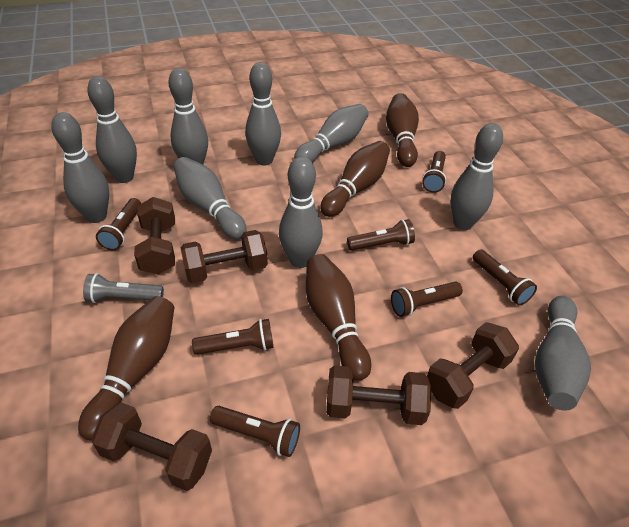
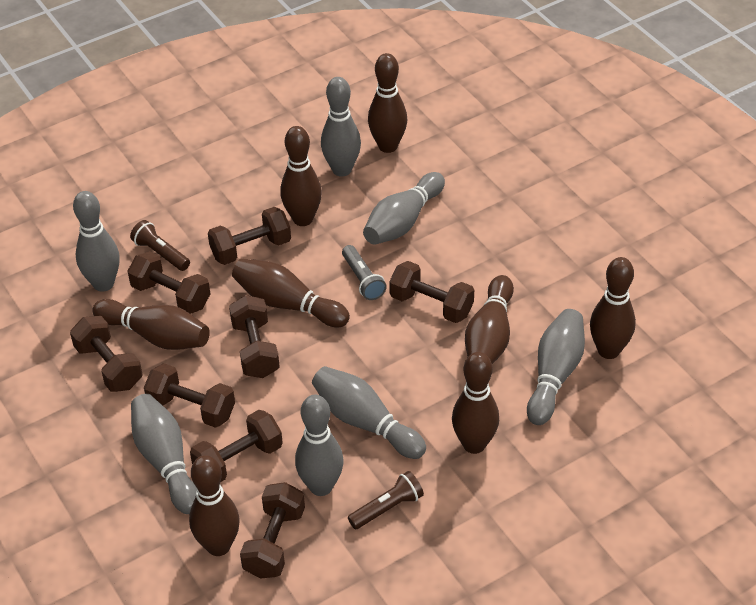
brown bowling pin: [78,296,174,441] [306,254,371,381] [320,141,390,217] [386,93,419,167] = 4 -> [92,299,210,350] [189,455,240,556] [232,258,350,327] [280,126,322,226] [368,53,407,153] [452,352,499,454] [465,275,514,364] [590,257,636,359] = 8
brown dumbbell: [91,402,212,491] [134,197,175,275] [180,230,268,283] [326,365,431,425] [427,322,519,409] = 5 -> [70,316,143,392] [128,251,210,314] [144,363,235,428] [190,410,283,482] [208,207,291,265] [229,295,280,378] [240,482,305,579] [389,261,474,323] = 8
brown flashlight: [96,198,141,250] [192,319,273,355] [210,406,300,457] [347,219,415,251] [391,282,463,317] [422,151,446,193] [473,249,537,305] = 7 -> [130,220,190,271] [348,471,424,529] = 2
grey bowling pin: [51,112,109,223] [87,76,137,183] [168,68,208,164] [174,157,246,239] [245,62,281,165] [279,156,323,268] [294,104,369,163] [451,123,503,230] [535,296,591,411] = 9 -> [73,191,120,292] [131,394,197,514] [295,395,344,496] [312,366,426,459] [321,77,361,177] [363,172,445,245] [527,309,585,425] = 7

